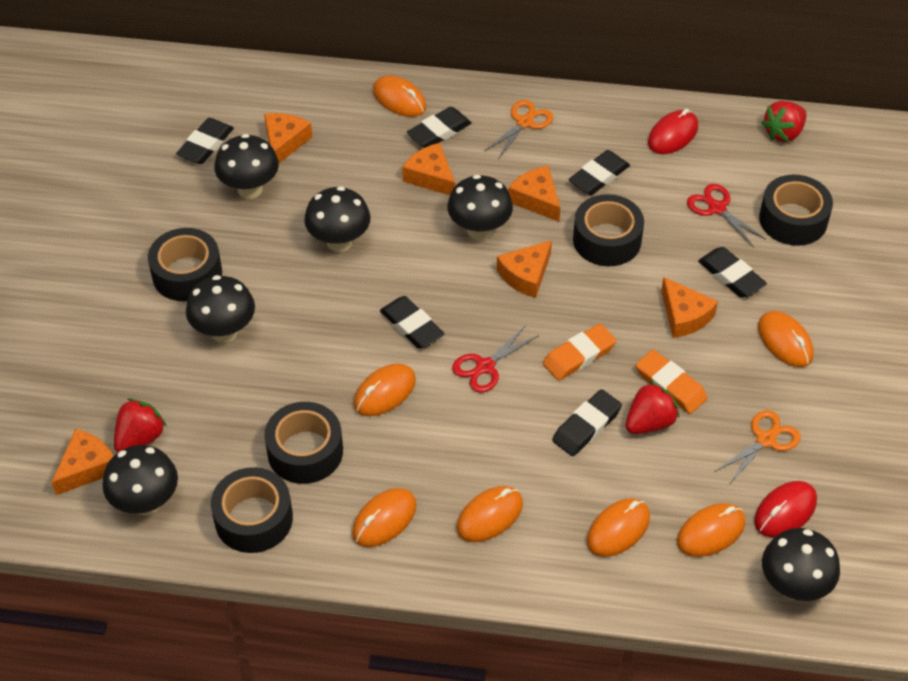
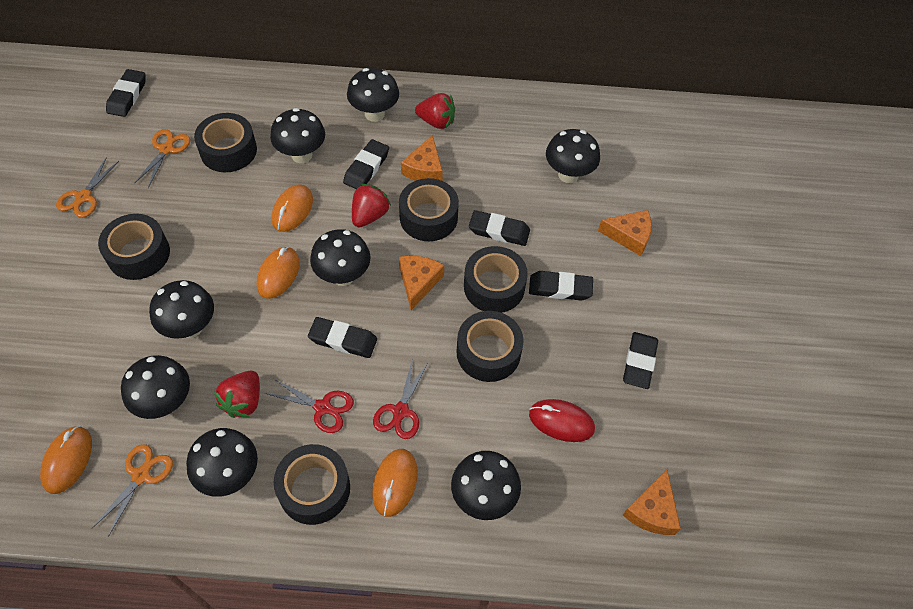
black mushroom: [102,445,178,515] [186,275,255,343] [214,134,279,199] [304,186,371,252] [447,175,513,240] [762,528,840,601] = 6 -> [121,355,190,419] [149,280,214,339] [186,428,258,497] [270,108,325,163] [310,229,371,286] [347,68,399,122] [451,451,521,520] [546,129,600,183] = 8
black tape: [148,228,222,302] [211,467,293,553] [264,402,343,484] [573,194,644,266] [759,174,833,246] = 5 -> [98,214,170,280] [194,113,257,172] [274,444,350,525] [399,178,459,241] [456,311,524,382] [464,246,528,313] = 6
orange cheese: [51,429,113,495] [264,113,312,163] [402,143,455,195] [497,240,552,298] [508,166,560,222] [661,277,718,338] = 6 -> [399,256,444,310] [401,135,443,181] [598,210,652,256] [623,469,681,535] = 4
orange eraser: [543,324,617,381] [636,350,708,414] = 2 -> none = 0
orange mouse: [352,488,417,547] [354,363,416,416] [373,75,426,117] [456,486,523,542] [587,498,650,557] [677,503,745,557] [758,311,813,367] = 7 -> [40,426,92,494] [257,247,300,299] [271,184,313,232] [372,449,418,517] = 4
orange scissors: [485,100,553,159] [714,410,800,485] = 2 -> [56,157,119,218] [92,444,173,537] [134,129,190,188] = 3
red mouse: [648,109,698,154] [754,481,817,538] = 2 -> [529,399,595,442] = 1

